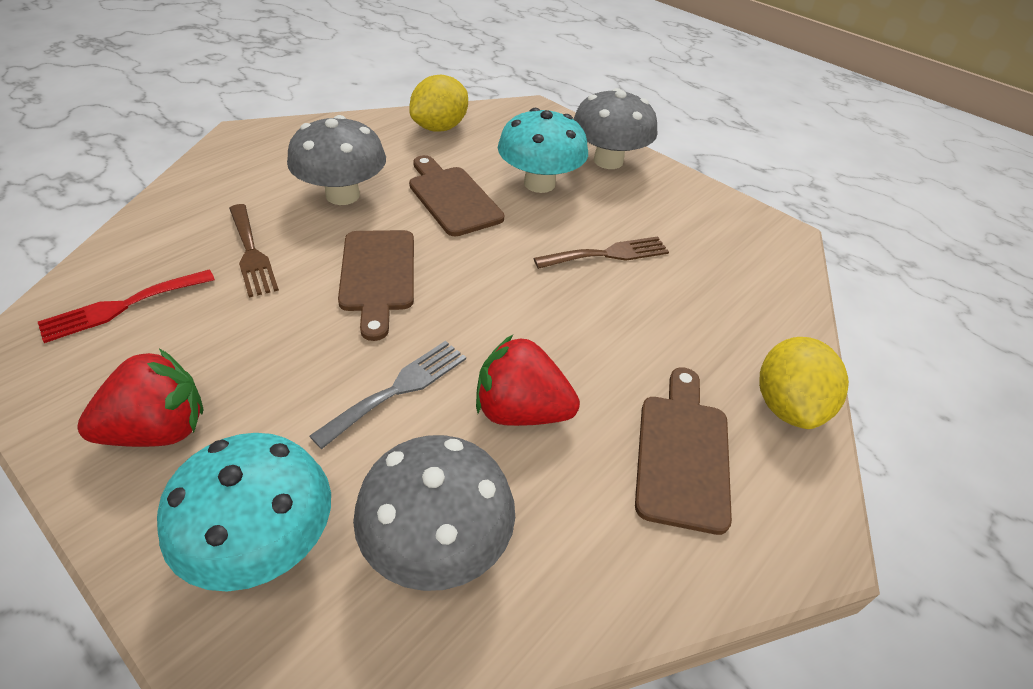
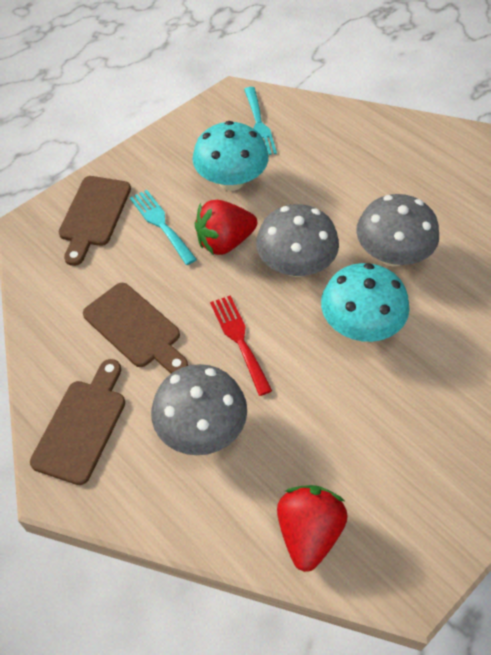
brown fork: [229,204,279,297] [534,236,669,269] = 2 -> none = 0
grey fork: [309,341,466,449] = 1 -> none = 0
turquoise fork: none = 0 -> [130,190,197,265] [244,87,277,155] = 2
yellow lemon: [409,75,468,132] [759,337,849,429] = 2 -> none = 0

